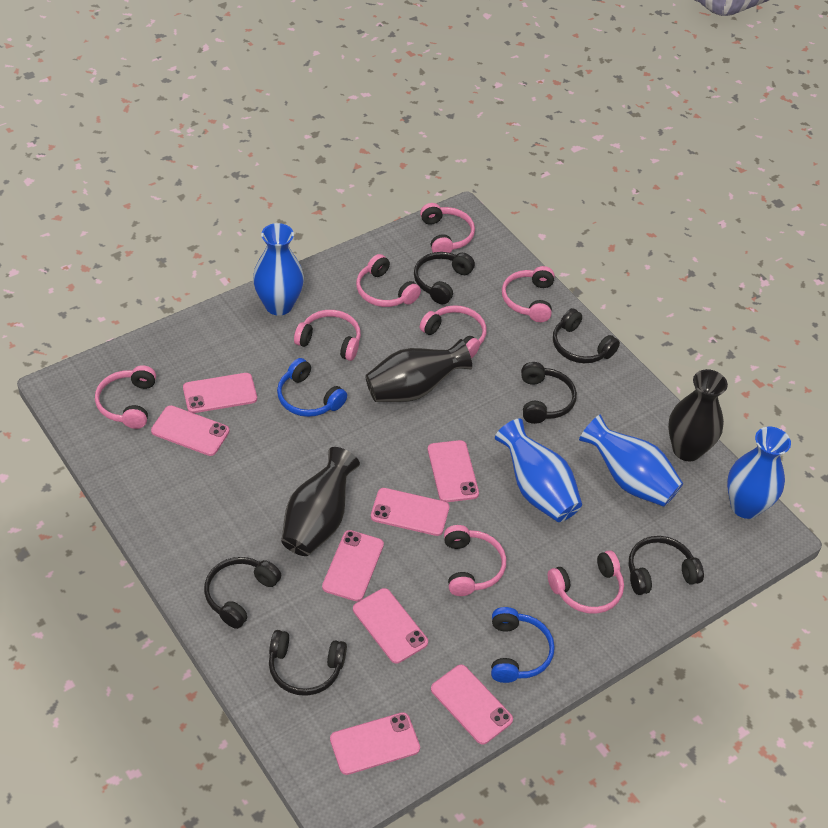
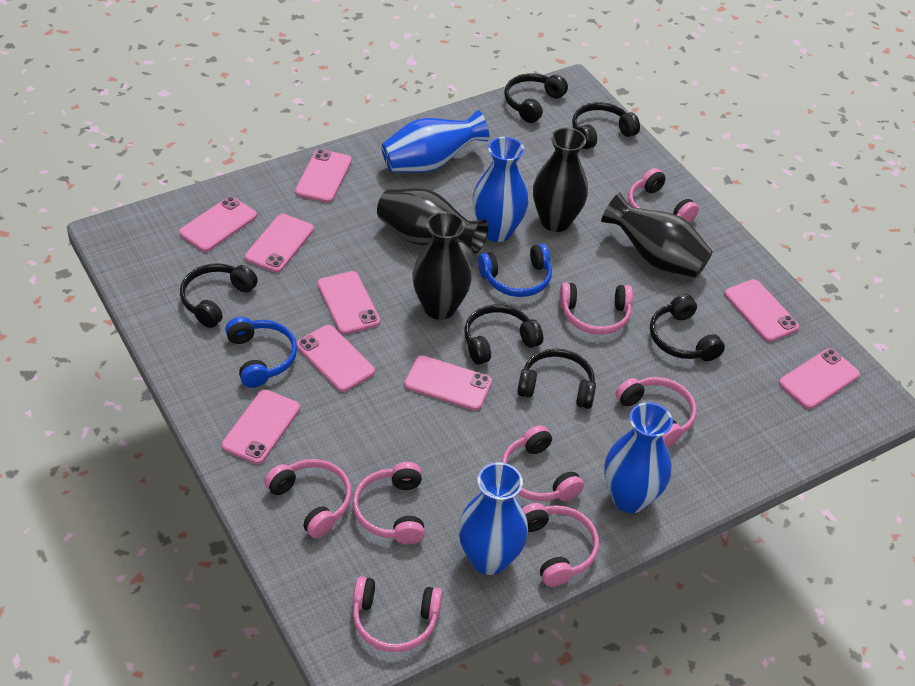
black vase: [281,447,360,556] [366,339,472,402] [668,369,728,461] = 3 -> [377,188,488,254] [412,212,472,320] [533,127,588,232] [601,193,713,278] = 4
pink phone: [151,405,230,456] [183,373,257,413] [322,530,384,601] [330,712,420,775] [353,588,428,663] [371,488,449,536] [428,440,479,502] [431,665,513,745] = 8 -> [179,196,257,252] [221,390,300,464] [245,214,314,273] [295,149,352,203] [296,325,375,392] [317,271,380,335] [404,355,492,411] [724,279,799,342] [779,349,860,409] = 9

